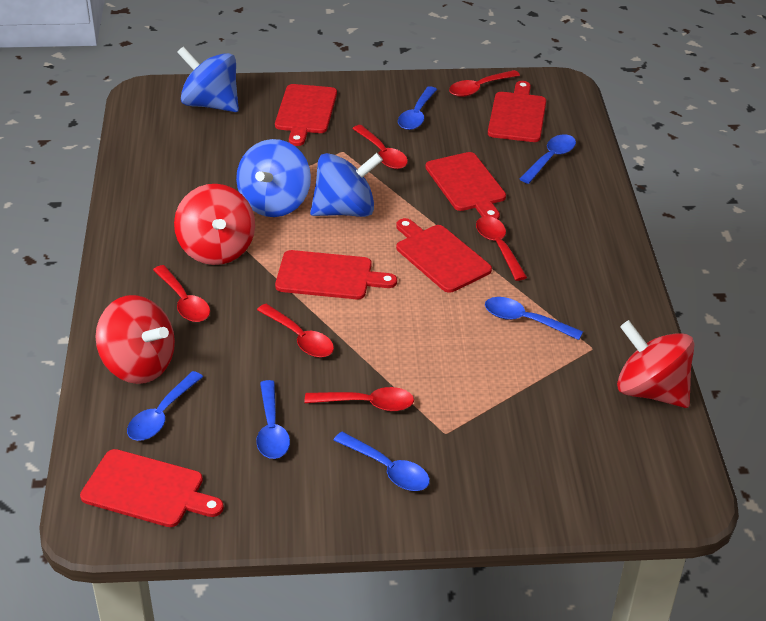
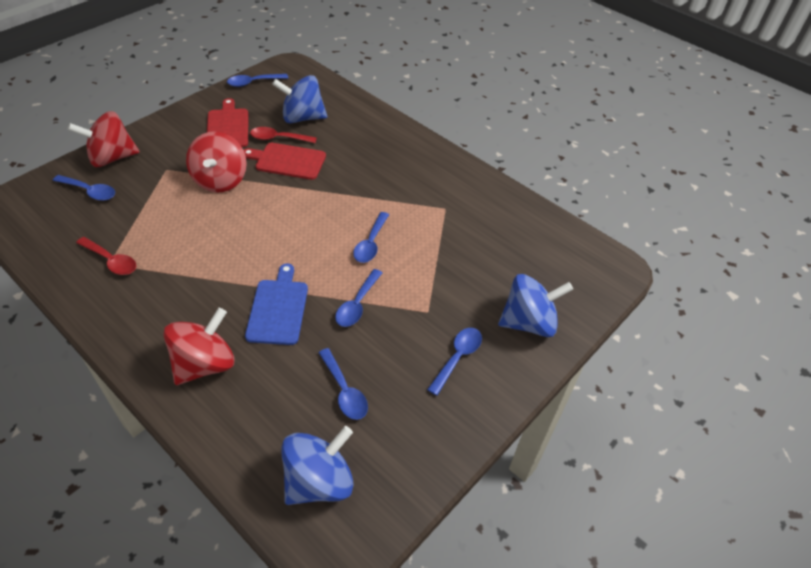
blue cutting board: none = 0 -> [245,263,308,345] = 1
red cutting board: [80,449,224,527] [275,84,337,146] [275,250,397,299] [396,218,492,293] [425,152,506,220] [488,81,546,142] = 6 -> [207,98,248,147] [244,143,326,180] = 2
red spoon: [153,265,210,322] [257,304,334,358] [304,387,414,411] [352,125,408,169] [449,70,520,97] [476,216,527,281] = 6 -> [76,237,136,275] [250,127,317,143] = 2

